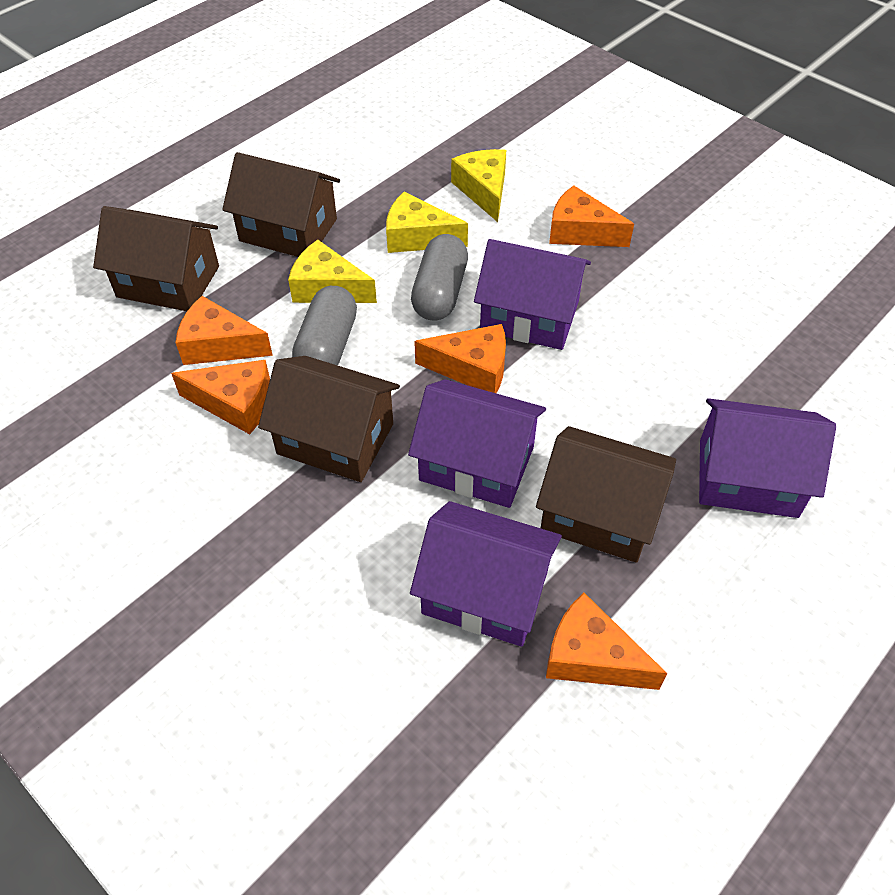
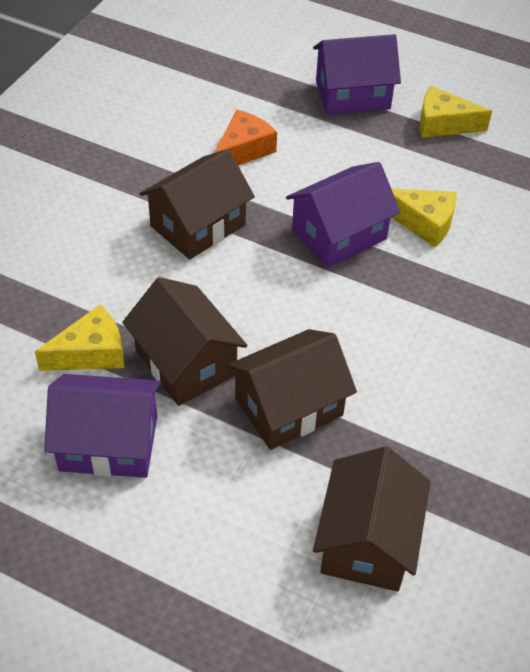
grey capsule: [292,286,357,365] [411,234,468,320] = 2 -> none = 0
orange cheese: [171,360,270,434] [175,296,273,365] [414,324,506,393] [546,593,667,690] [549,185,634,247] = 5 -> [214,110,277,165] = 1
purple house: [408,379,546,508] [410,501,562,647] [474,239,591,350] [699,398,836,518] = 4 -> [44,374,161,478] [286,162,400,268] [313,34,401,115] = 3

